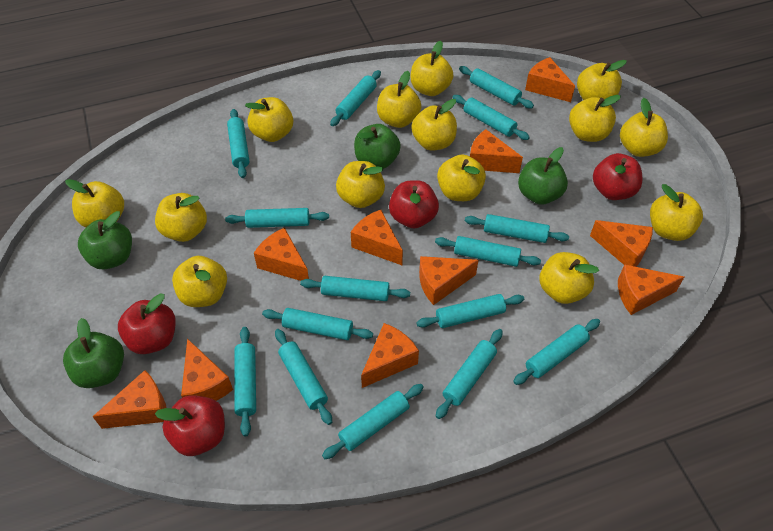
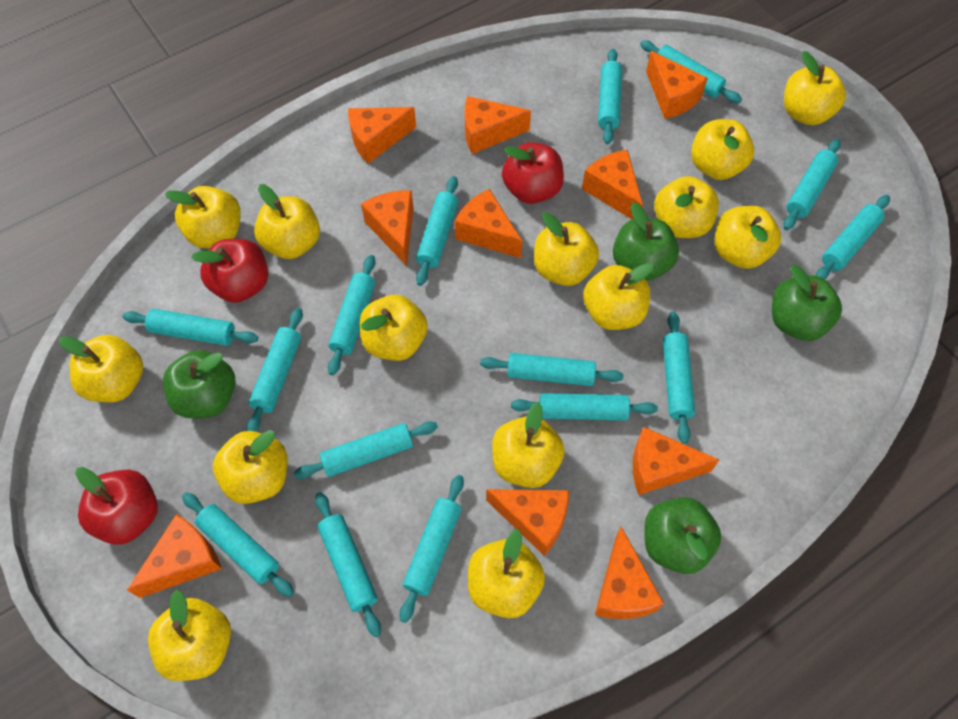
red apple: [118,293,175,354] [155,395,225,456] [389,180,439,229] [593,153,642,200] = 4 -> [75,467,158,545] [191,239,268,303] [502,142,564,204] = 3

